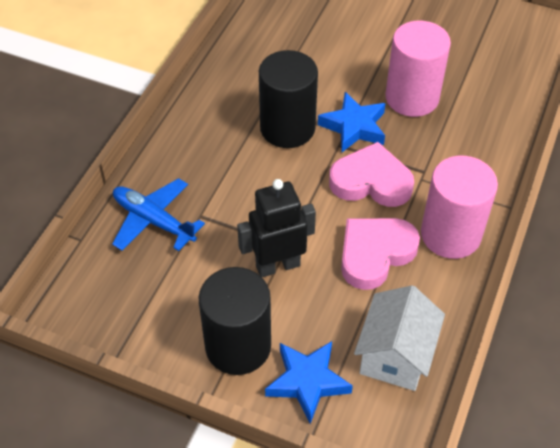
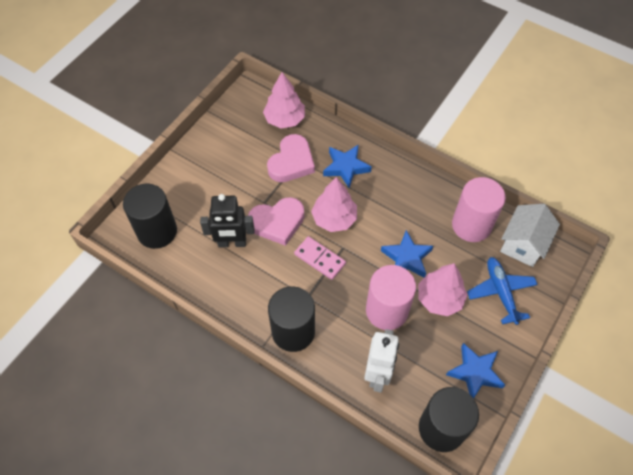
black cylinder: [199,267,271,375] [259,50,318,148] = 2 -> [123,184,177,249] [268,286,315,352] [419,387,479,452] = 3
blue star: [265,341,353,424] [318,92,386,152] = 2 -> [323,144,372,188] [381,230,433,278] [446,343,505,398] = 3
pink domino: none = 0 -> [294,236,346,280] = 1
pink tree: none = 0 -> [263,72,305,128] [311,177,357,232] [418,263,468,316] = 3
white robot: none = 0 -> [364,329,399,393] = 1

